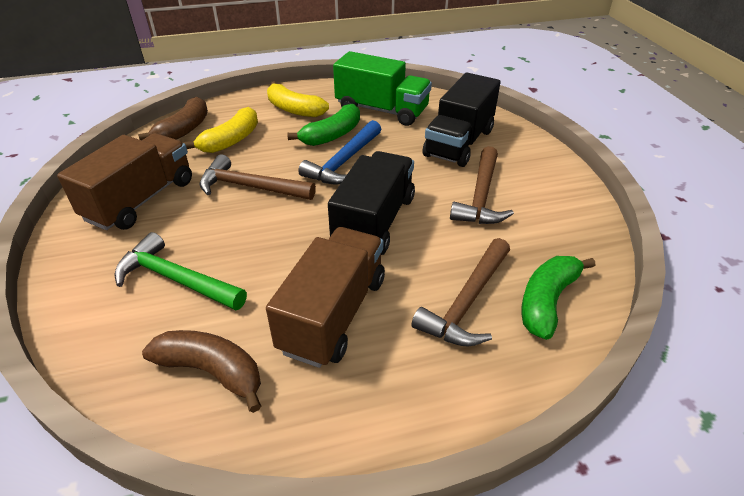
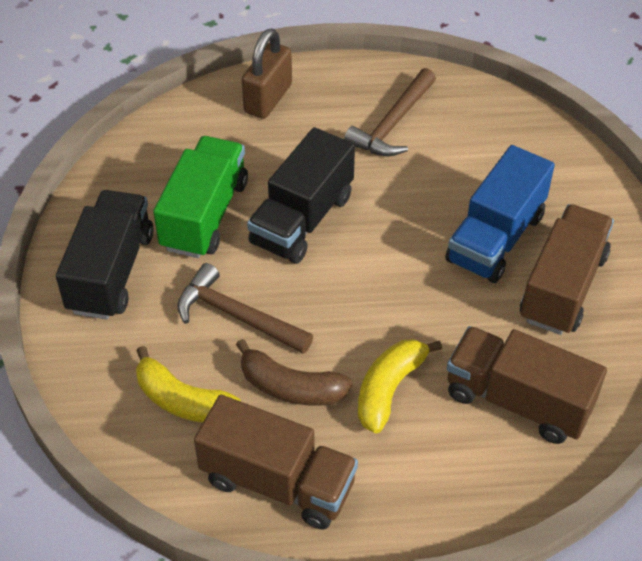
blue hammer: [298,120,381,184] = 1 -> none = 0
blue truck: none = 0 -> [445,145,555,283] = 1
brown banana: [138,97,208,140] [142,330,261,413] = 2 -> [236,339,353,406] = 1
brown hammer: [199,154,316,200] [411,238,510,347] [450,146,514,224] = 3 -> [177,263,313,354] [344,68,436,156] = 2
brown padlock: none = 0 -> [242,29,292,119] = 1
brown truck: [57,133,192,230] [266,227,385,368] = 2 -> [194,395,358,530] [447,326,607,444] [520,204,614,335] = 3
green banana: [287,104,360,146] [522,256,595,340] = 2 -> none = 0
green hammer: [114,232,247,310] = 1 -> none = 0

